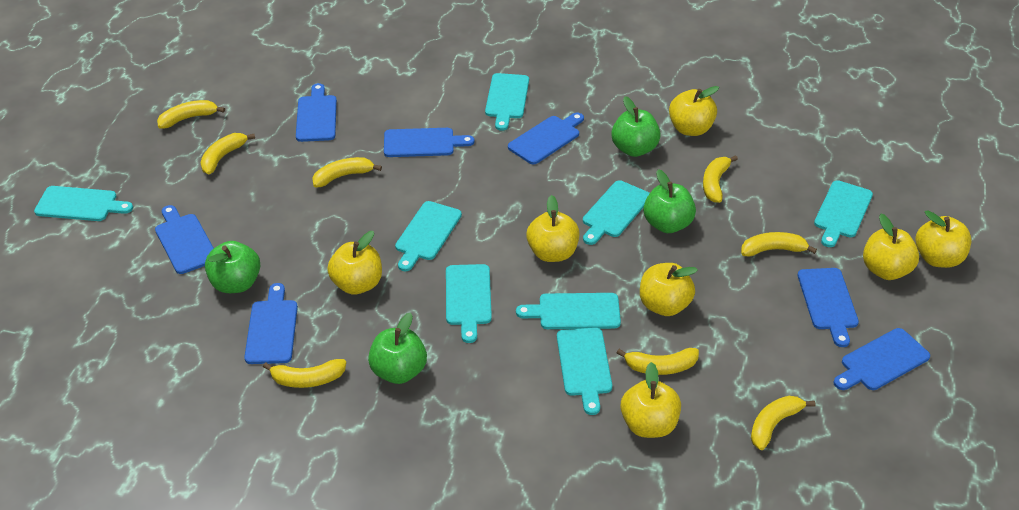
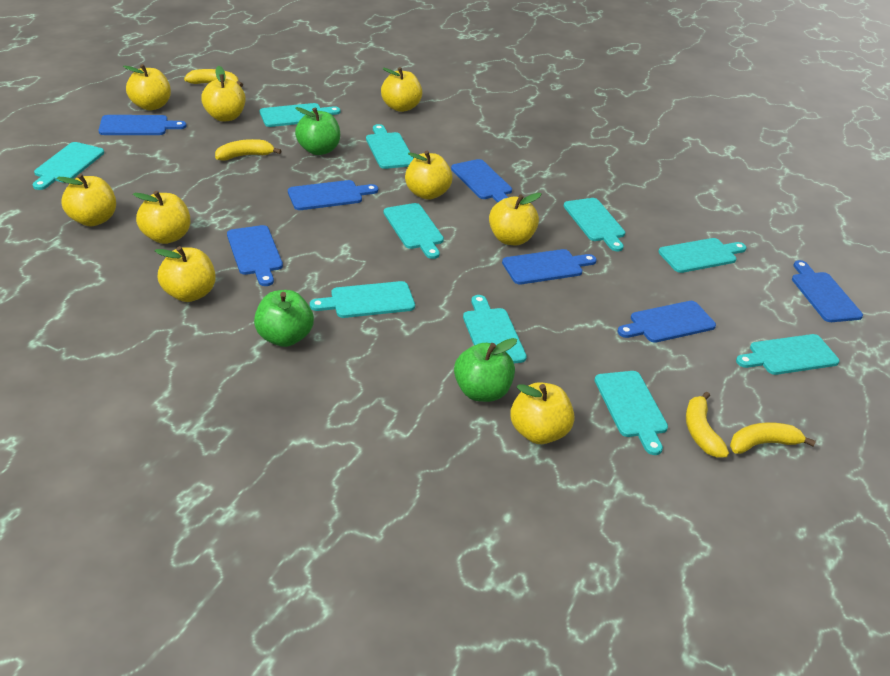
green apple: [205,241,260,293] [368,313,427,384] [611,96,661,157] [643,169,696,233] = 4 -> [254,290,314,347] [295,107,340,155] [454,338,517,402] = 3
turquoise cutting board: [34,186,133,221] [395,201,462,271] [446,264,492,343] [485,73,529,131] [516,293,621,329] [557,328,612,415] [583,180,650,245] [814,180,873,247] = 8 -> [33,142,104,190] [260,103,340,127] [310,281,415,318] [366,124,414,169] [384,203,444,259] [463,295,527,363] [564,198,625,251] [595,371,668,455] [658,238,746,273] [736,334,839,375] = 10
yellow apple: [327,231,382,295] [526,195,580,262] [621,362,681,438] [640,263,698,316] [669,86,719,136] [863,214,919,280] [916,210,971,268] = 7 -> [57,174,116,226] [123,64,171,110] [133,191,190,244] [155,246,216,302] [201,66,245,122] [381,67,422,112] [405,151,453,200] [489,193,542,246] [510,382,575,444] = 9
yellow banana: [157,100,225,129] [200,133,255,174] [263,359,346,388] [312,157,382,187] [617,348,699,375] [703,155,738,203] [741,232,817,257] [751,396,816,450] = 8 -> [184,69,243,87] [215,139,282,161] [686,392,729,458] [730,422,816,454] = 4

